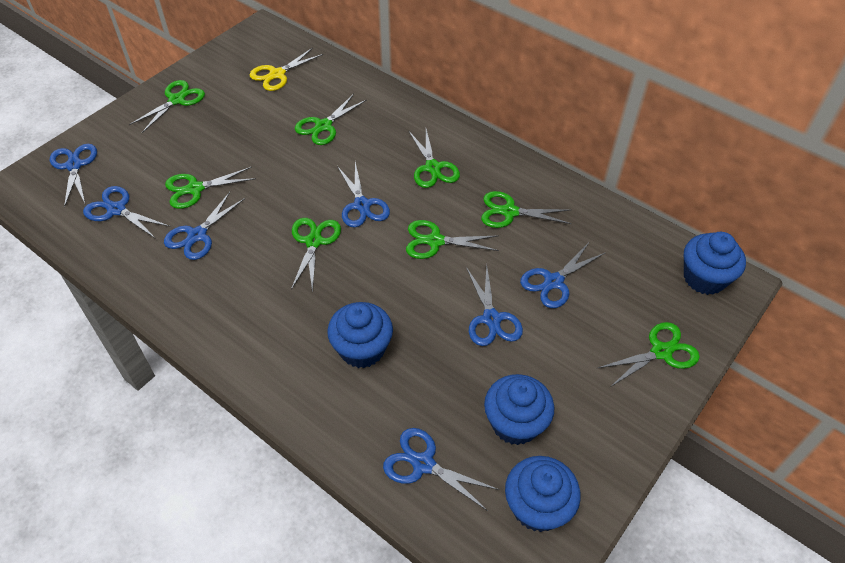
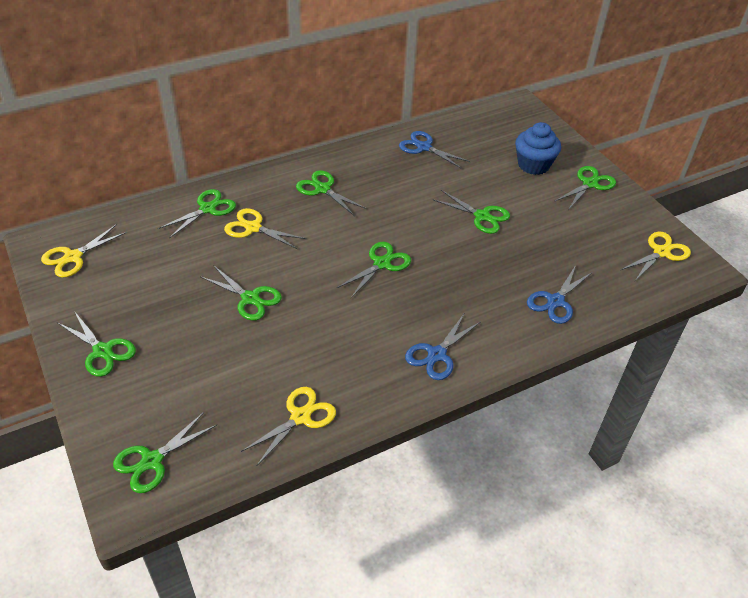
blue cupcake: [327,302,393,368] [484,374,554,445] [505,456,581,532] [684,232,746,295] = 4 -> [515,122,561,175] = 1
blue scissors: [50,144,97,208] [83,186,170,239] [164,192,245,260] [337,162,390,228] [383,428,499,511] [466,264,523,346] [520,241,606,308] = 7 -> [399,131,470,169] [405,314,480,380] [527,265,593,324] = 3
yellow scissors: [250,48,323,91] = 1 -> [41,224,127,278] [224,208,306,249] [241,387,336,467] [621,232,691,281] = 4

